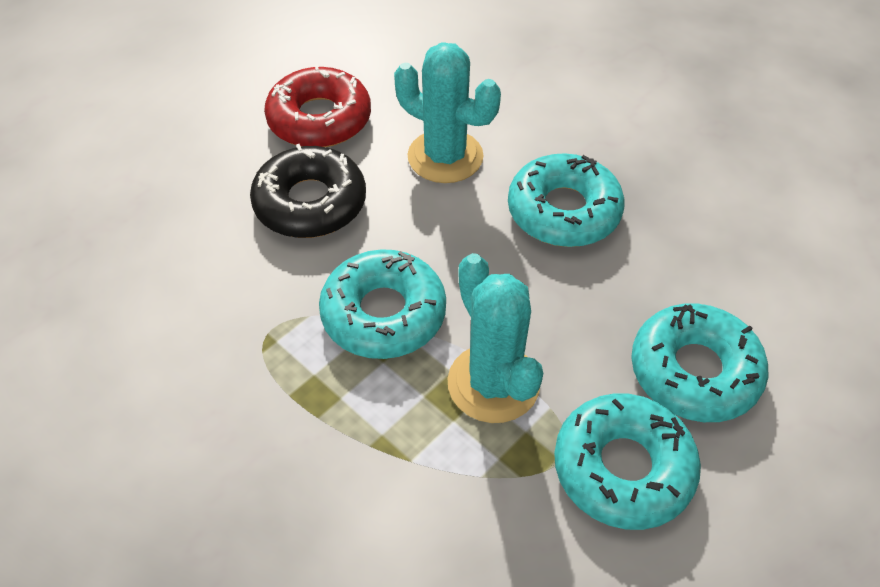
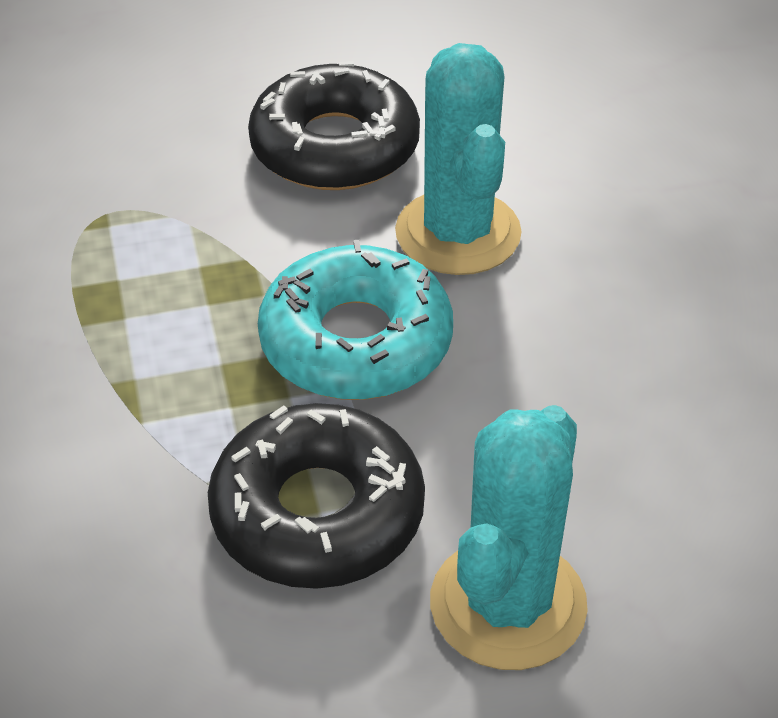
black donut: [250,144,366,238] = 1 -> [208,403,425,589] [248,61,420,190] = 2
red donut: [264,64,371,147] = 1 -> none = 0
turquoise donut: [319,249,446,359] [508,153,625,247] [554,393,701,530] [631,303,768,422] = 4 -> [258,240,453,400] = 1

